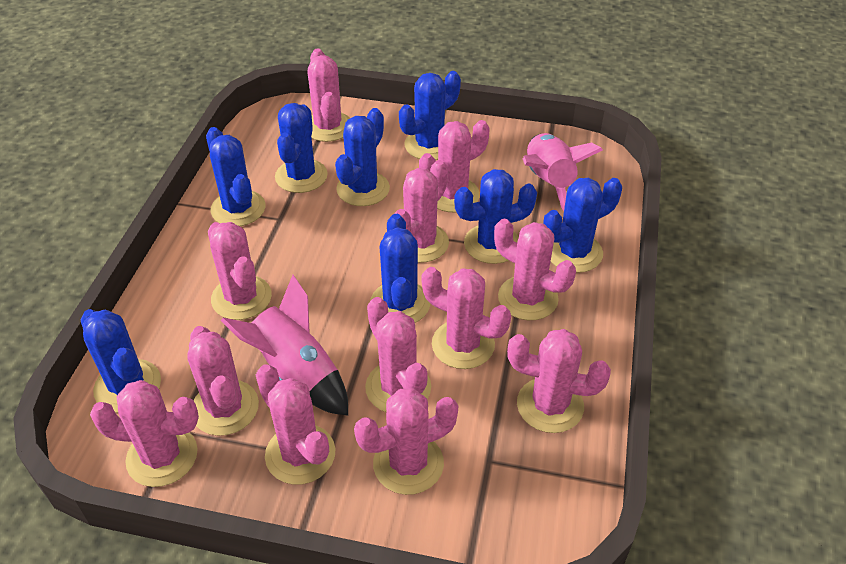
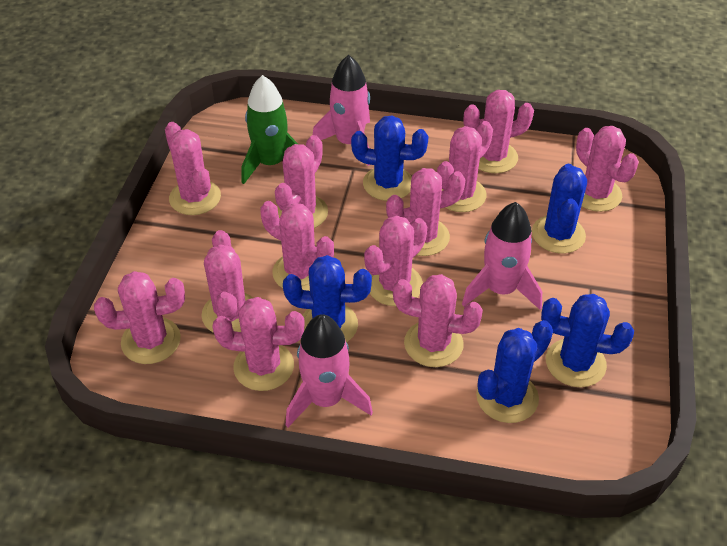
blue cactus: [81,309,161,413] [206,127,265,226] [275,103,328,193] [335,108,390,206] [370,214,430,323] [399,71,461,160] [454,169,537,264] [543,178,622,273] = 8 -> [283,255,372,343] [351,115,429,201] [476,320,553,423] [532,164,587,254] [541,294,634,387] = 5
green rocket: none = 0 -> [242,75,298,184] = 1
pink rocket: [221,275,348,416] [523,133,603,211] = 2 -> [286,314,373,427] [313,55,370,166] [462,202,542,310] = 3

